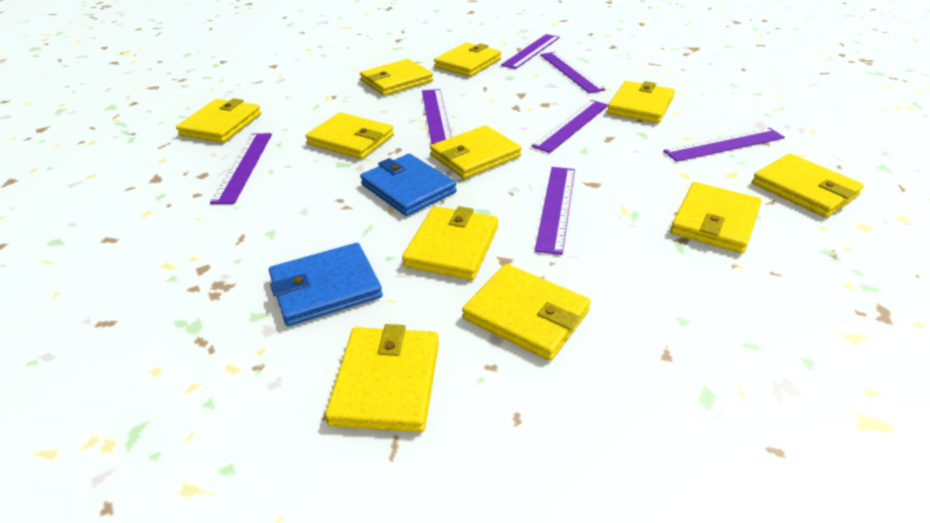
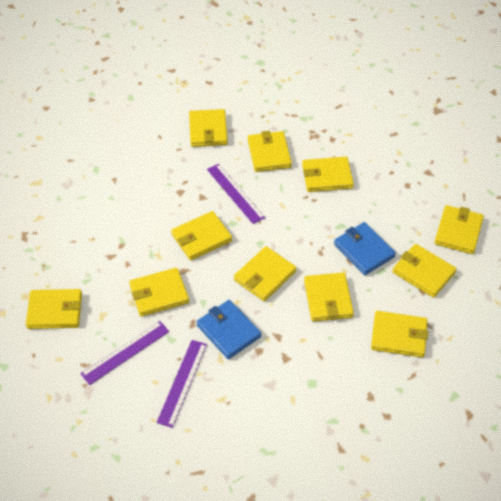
purple ruler: [210,133,272,204] [422,89,452,144] [501,34,560,69] [531,100,608,153] [535,167,575,255] [540,52,605,93] [663,128,785,162] = 7 -> [80,321,169,385] [157,340,207,428] [207,164,265,224] = 3

